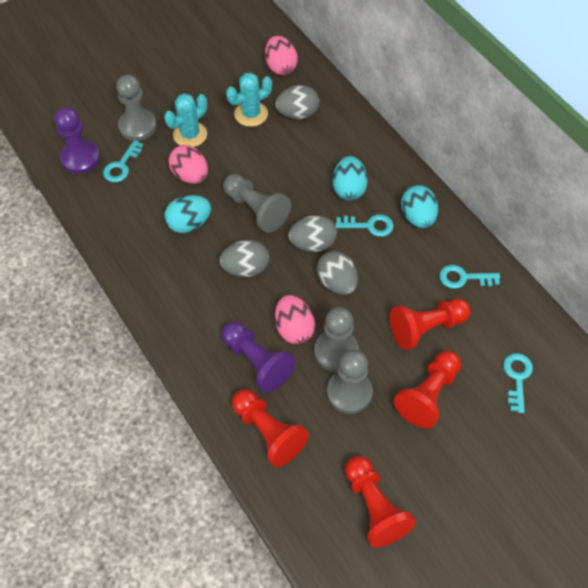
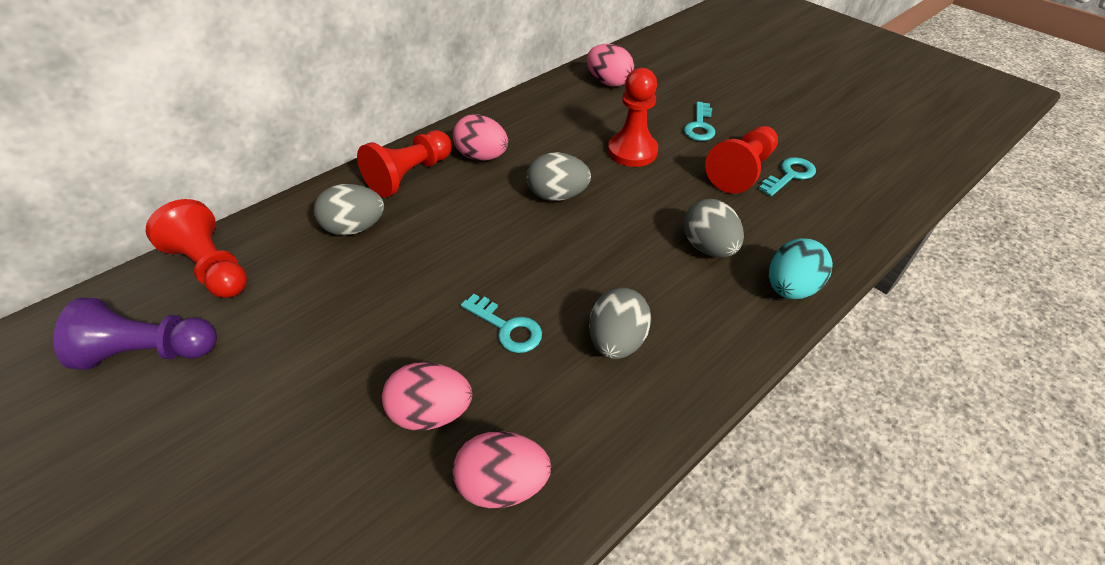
grey pawn: [116,74,157,141] [223,174,291,233] [314,307,359,372] [327,349,373,414] = 4 -> none = 0
pink egg: [169,145,208,184] [265,36,298,75] [275,295,315,344] = 3 -> [382,362,472,431] [452,431,551,509] [453,114,508,161] [587,44,634,87] = 4
purple pawn: [55,107,100,174] [222,322,296,393] = 2 -> [53,298,217,370] = 1
turquoise cactus: [164,93,208,147] [226,73,272,127] = 2 -> none = 0
turquoise egg: [164,195,211,233] [333,156,368,200] [401,185,438,228] = 3 -> [769,238,833,299] = 1
turquoise key: [103,140,143,182] [335,214,394,237] [439,265,500,289] [503,353,533,413] = 4 -> [461,294,542,353] [684,102,715,141] [759,157,816,196] = 3

